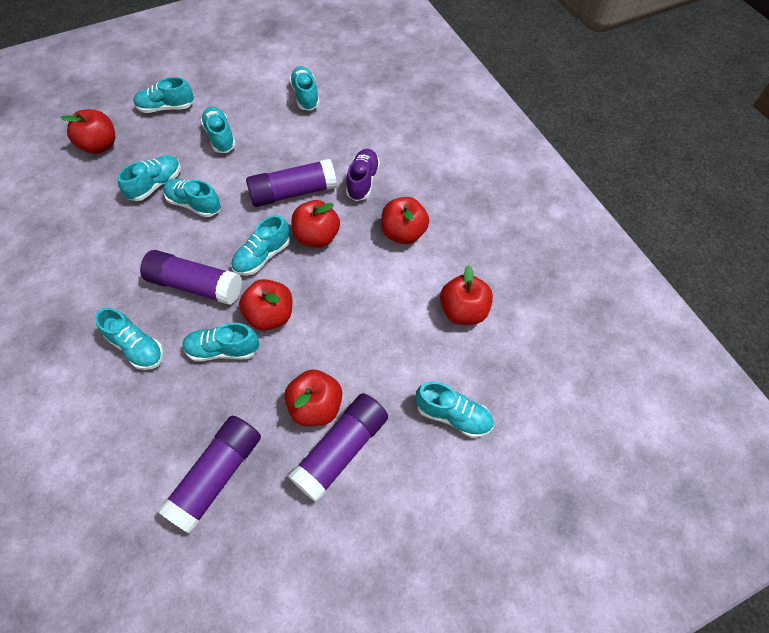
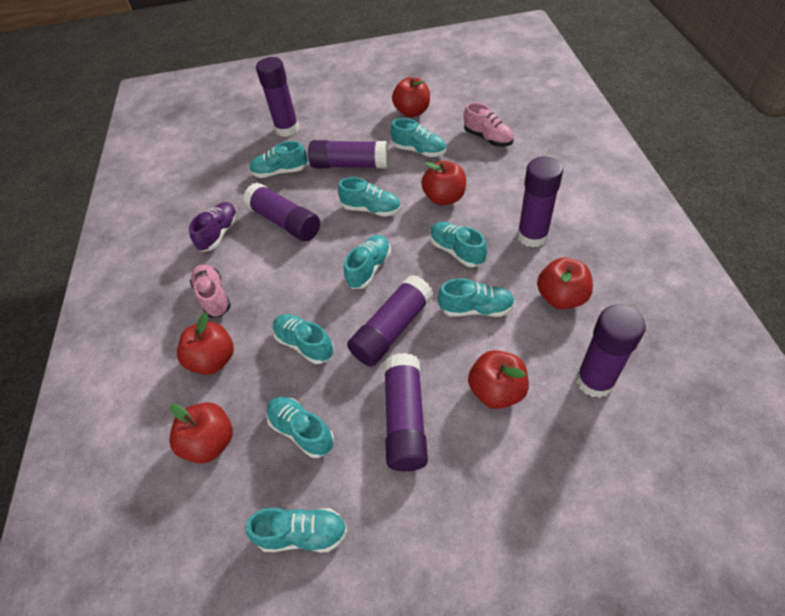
pink shoe: none = 0 -> [190,264,231,318] [464,103,514,147] = 2
purple glue stick: [140,250,242,305] [157,415,261,534] [246,159,337,207] [288,393,388,502] = 4 -> [243,183,320,241] [256,57,299,137] [308,140,388,168] [347,275,433,367] [384,353,428,471] [517,157,563,248] [576,305,646,398] = 7

